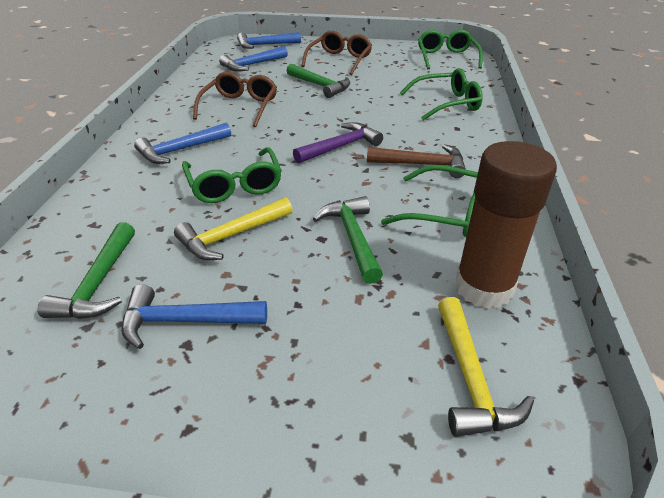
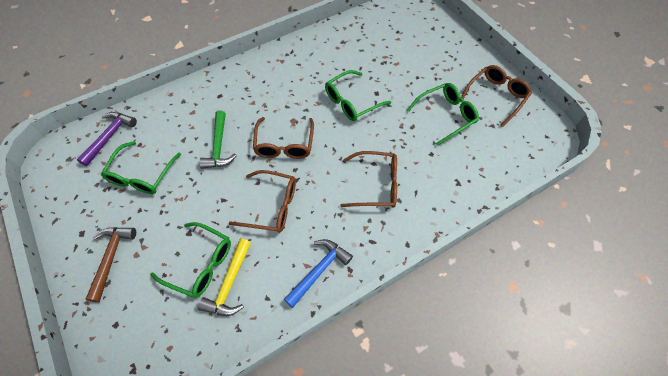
blue hammer: [121,284,267,349] [134,123,231,164] [219,46,288,72] [237,32,301,49] = 4 -> [284,239,353,308] = 1
brown glasses: [193,72,277,127] [301,31,372,75] = 2 -> [228,170,296,233] [253,117,314,159] [340,151,397,208] [461,65,532,127] = 4
brown glue stick: [455,141,557,309] = 1 -> none = 0
green hammer: [38,222,135,319] [287,64,350,98] [313,196,383,284] = 3 -> [199,110,237,169] = 1
yellow hammer: [174,197,293,260] [438,297,534,437] = 2 -> [198,239,251,316] = 1

